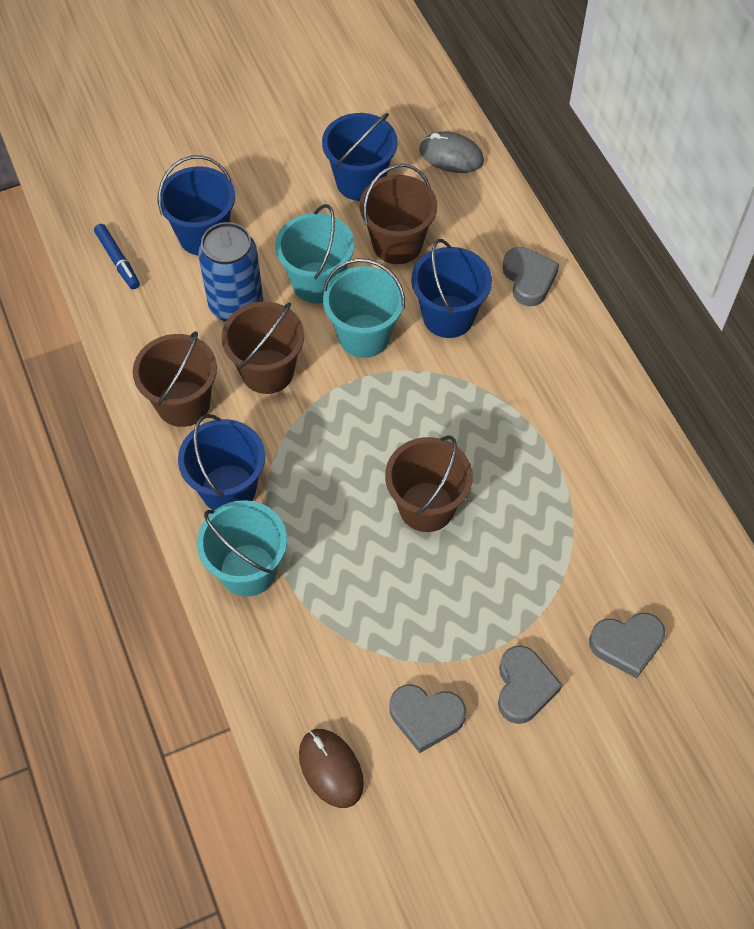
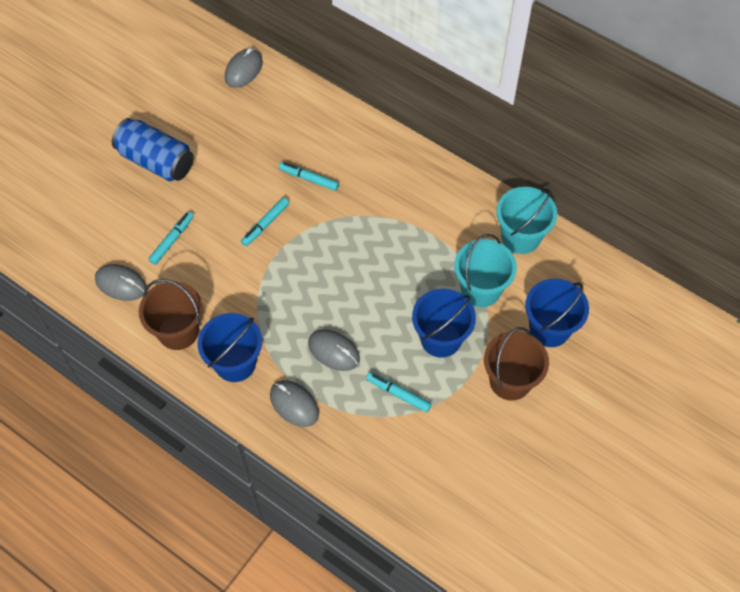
blue bucket: [157,155,235,255] [178,414,265,510] [322,113,398,201] [411,239,492,338] = 4 -> [198,313,262,382] [412,289,476,358] [525,278,589,347] = 3
blue marker: [94,224,140,289] = 1 -> none = 0
brown bucket: [133,331,217,427] [221,302,304,394] [359,164,437,264] [385,436,473,532] = 4 -> [139,279,203,350] [484,327,549,401] = 2
brown mouse: [299,729,364,808] = 1 -> none = 0
grey heart: [390,684,466,753] [498,646,562,724] [503,247,559,306] [589,613,665,678] = 4 -> none = 0
grey mouse: [419,131,484,173] = 1 -> [95,264,146,301] [225,48,263,88] [270,380,319,427] [308,329,360,371] = 4
turquoise bucket: [197,500,287,597] [275,204,355,303] [323,258,405,358] = 3 -> [454,234,517,307] [496,187,557,254] = 2
turquoise marker: none = 0 -> [148,212,194,265] [241,197,289,246] [279,162,339,191] [366,372,432,412] = 4

